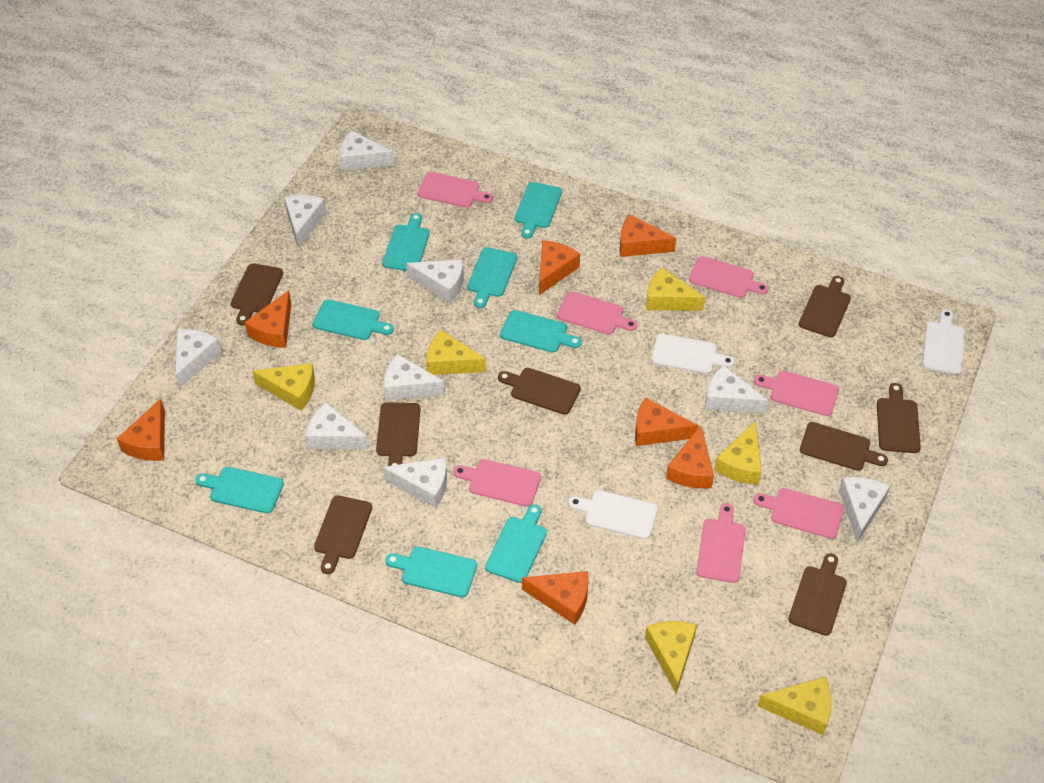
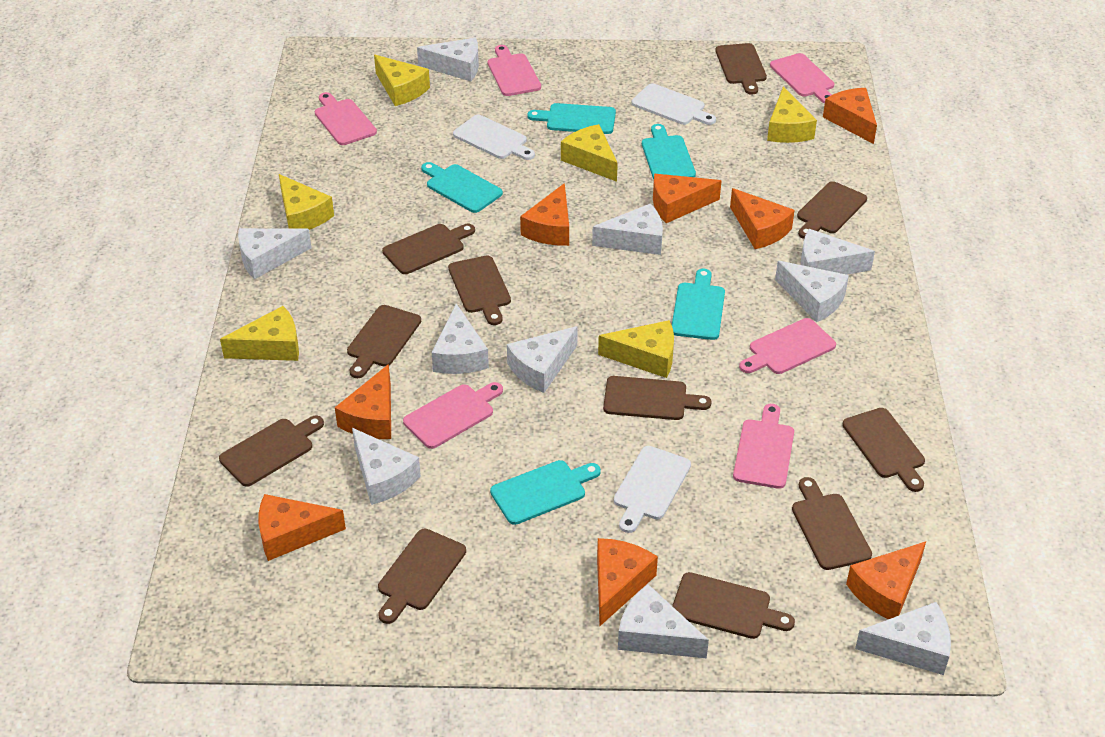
brown cutting board: [231,263,283,325] [314,496,372,574] [376,402,421,466] [498,368,581,415] [788,553,847,636] [799,276,851,337] [800,422,888,471] [877,383,921,453] = 8 -> [219,415,324,487] [347,305,421,378] [378,529,466,624] [382,224,475,274] [448,255,511,325] [603,376,712,420] [672,572,795,639] [715,43,767,95] [792,477,872,570] [797,181,867,239] [842,408,925,492] = 11
orange cheese: [117,398,165,461] [245,290,291,348] [522,571,588,625] [539,240,580,295] [619,215,676,257] [635,398,698,446] [666,425,714,489] = 7 -> [258,494,346,561] [335,364,391,439] [520,183,569,246] [597,538,658,626] [653,174,721,223] [730,188,795,249] [823,88,877,144] [846,541,926,619] = 8
pink cutting board: [418,172,493,207] [453,459,541,507] [557,291,638,334] [689,256,769,298] [696,503,746,583] [754,370,839,416] [754,488,844,539] = 7 -> [315,92,377,145] [403,382,503,449] [488,45,541,96] [733,404,794,489] [739,318,836,374] [770,53,834,103] = 6
turquoise cutting board: [196,467,284,513] [313,299,394,340] [383,213,430,271] [385,546,477,597] [468,247,517,308] [485,504,547,583] [500,310,582,352] [515,182,562,238] = 8 -> [421,162,503,213] [490,460,601,525] [527,103,616,134] [642,124,696,179] [672,269,725,340] = 5
white cheese: [175,329,221,388] [284,195,326,248] [305,402,369,449] [340,130,394,171] [383,457,447,508] [384,354,445,401] [406,259,464,303] [705,365,768,413] [839,477,890,543] = 9 -> [238,228,312,279] [352,428,421,505] [417,38,479,81] [432,303,489,374] [507,326,578,393] [592,203,663,255] [618,584,709,658] [775,261,849,322] [801,229,875,275] [855,602,951,675] = 10

